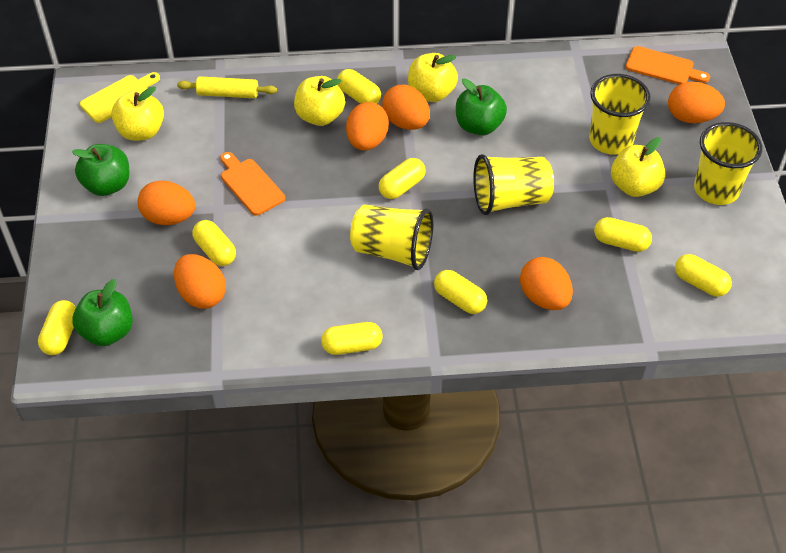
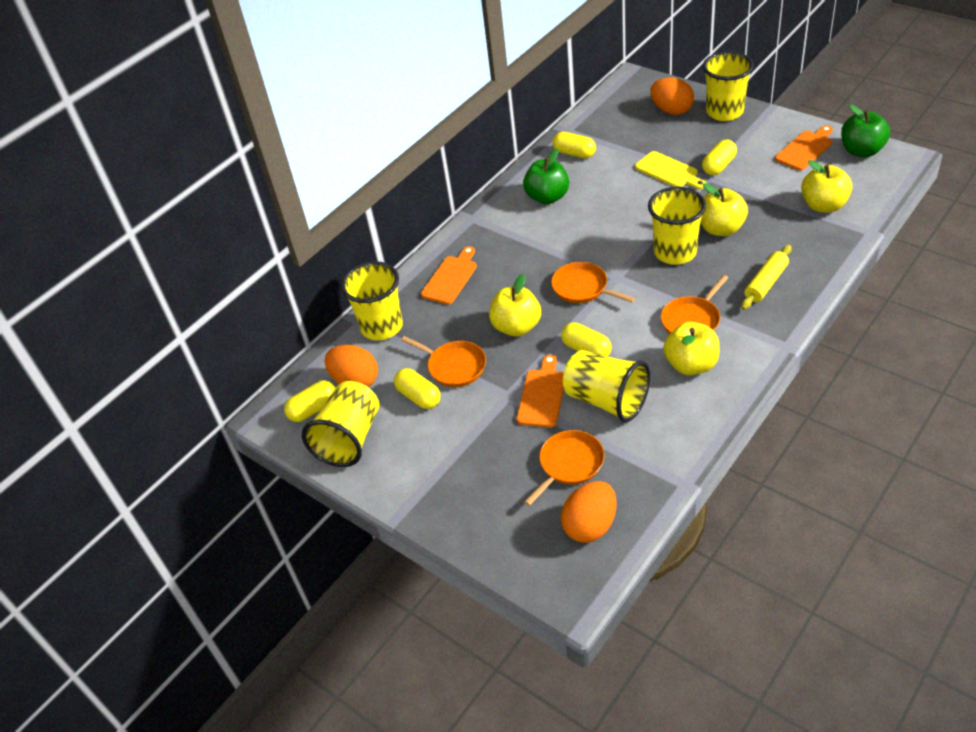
green apple: [72,144,129,196] [72,279,133,346] [456,78,507,135] = 3 -> [523,148,569,204] [841,105,890,157] = 2
orange cutting board: [220,152,285,216] [626,46,710,85] = 2 -> [421,246,477,304] [517,355,564,427] [775,125,833,170] = 3
orange egg: [138,180,196,225] [174,254,226,309] [346,102,389,150] [382,85,430,130] [520,257,573,310] [668,81,725,123] = 6 -> [325,345,378,387] [561,481,616,543] [650,78,694,115] = 3
orange pan: none = 0 -> [401,336,486,387] [524,430,604,506] [551,262,635,303] [661,275,728,334] = 4
yellow capsule: [38,300,76,355] [192,220,236,266] [321,322,382,355] [337,69,381,104] [379,158,426,199] [434,270,487,314] [594,217,652,252] [675,254,732,297] = 8 -> [284,380,336,422] [394,368,441,409] [553,132,596,158] [561,322,612,356] [702,139,737,176] = 5
yellow cup: [350,205,433,270] [473,154,554,215] [589,74,651,155] [694,122,762,205] = 4 -> [302,381,380,467] [341,261,403,340] [563,350,650,422] [648,187,706,265] [703,51,754,121] = 5

